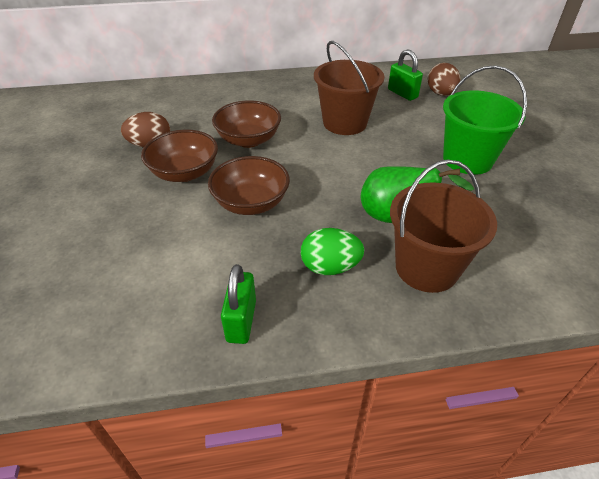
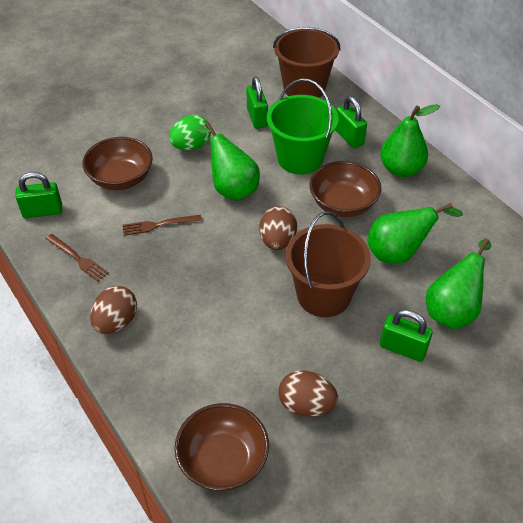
brown egg: [121,112,170,147] [428,63,461,96] = 2 -> [90,286,137,334] [259,206,297,250] [278,370,338,417] = 3
brown fork: none = 0 -> [46,234,109,281] [123,215,202,236] = 2
green padlock: [221,264,256,344] [388,49,423,101] = 2 -> [15,172,62,218] [246,76,268,129] [335,96,367,149] [380,309,433,362] = 4
green pear: [361,166,474,223] = 1 -> [197,122,260,201] [368,203,463,264] [381,104,440,177] [426,238,491,329] = 4

